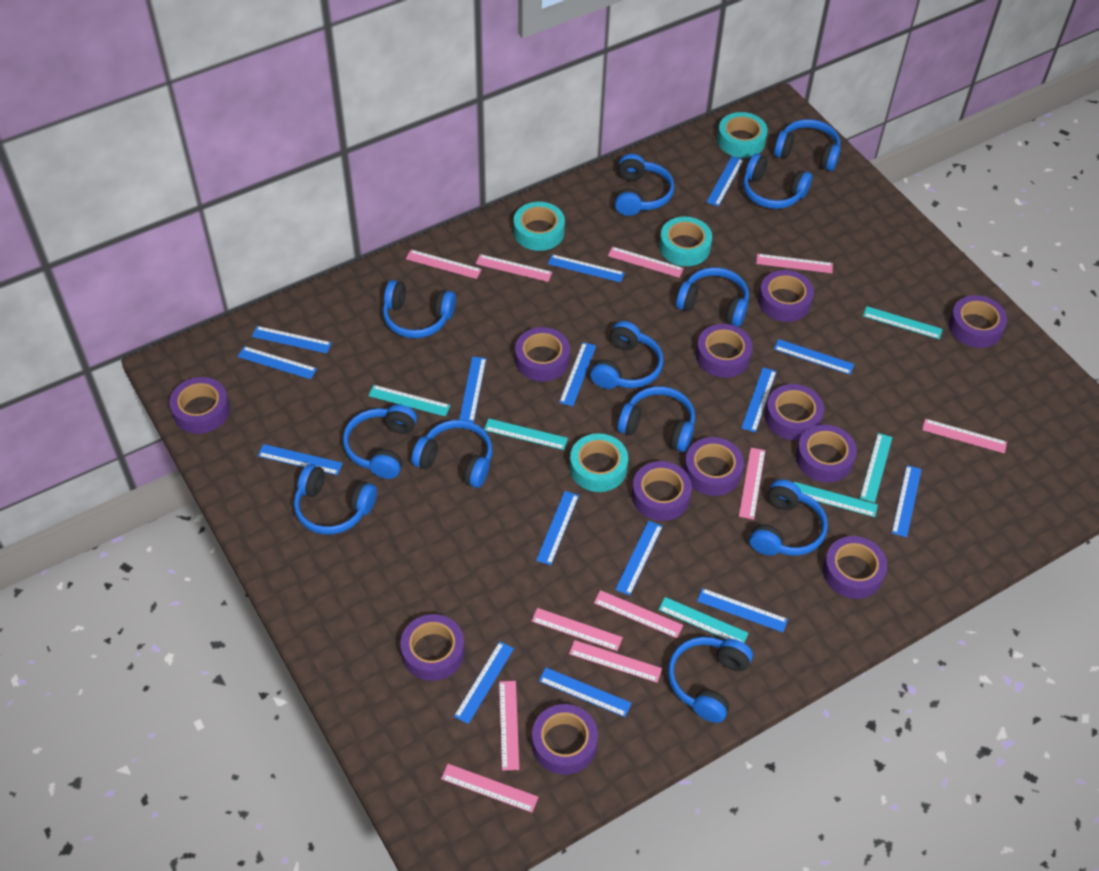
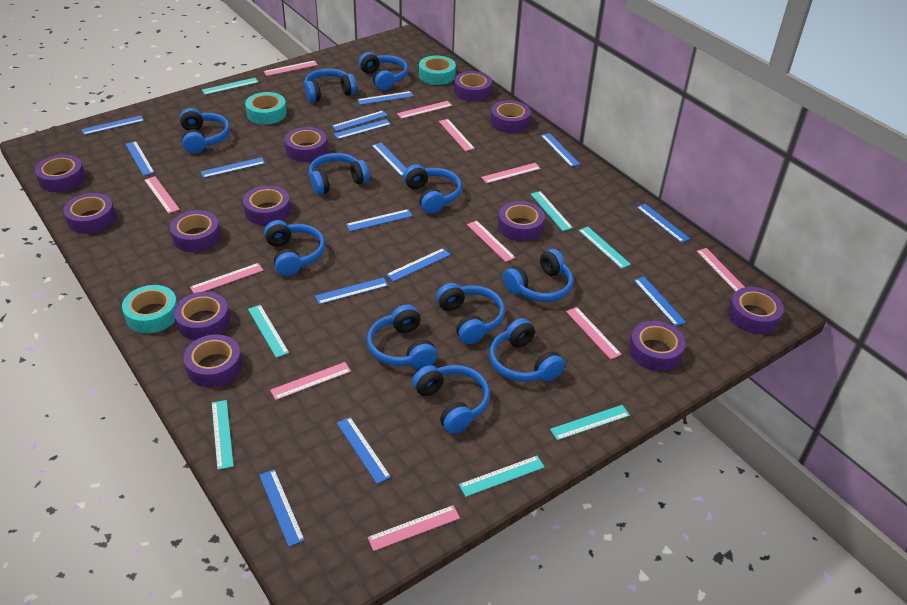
blue headphones: [294,464,377,535] [343,404,417,479] [383,280,456,339] [412,420,493,488] [590,321,663,389] [615,154,675,216] [617,386,695,452] [668,637,753,723] [676,267,749,327] [743,154,812,209] [749,479,828,556] [774,119,841,171] = 12 -> [180,108,230,153] [264,220,325,276] [304,68,357,102] [309,153,369,195] [359,52,408,90] [367,304,437,369] [403,164,462,214] [412,365,490,434] [436,283,505,344] [489,318,565,382] [503,249,573,302] = 11
turquoise ruler: [368,385,450,417] [484,418,568,450] [659,597,749,643] [794,482,878,517] [860,433,893,503] [863,306,943,339] = 6 -> [202,78,259,95] [212,400,234,470] [248,305,289,358] [459,456,545,497] [531,191,573,231] [550,405,630,440] [579,227,631,269] = 7
turquoise tape: [514,202,565,251] [570,433,628,492] [659,217,712,266] [717,112,768,158] = 4 -> [122,285,177,333] [245,92,287,125] [419,55,456,85] = 3

